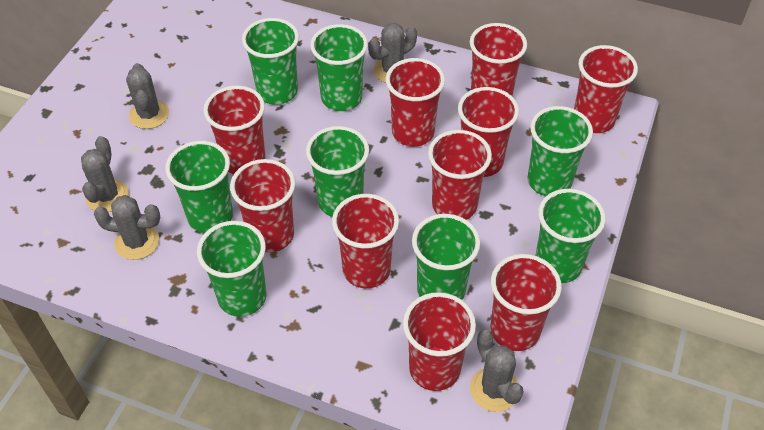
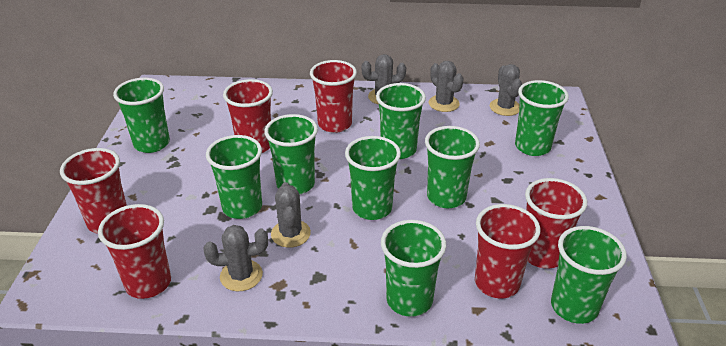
green cup: [165,141,233,233] [197,221,266,317] [242,18,299,105] [306,126,369,217] [310,24,368,111] [412,214,480,300] [528,106,593,196] [535,189,606,283] = 8 -> [113,78,170,153] [206,135,262,219] [264,114,318,195] [345,136,401,220] [376,83,426,159] [381,220,446,317] [425,126,480,208] [515,80,569,156] [551,226,627,324] = 9
red cup: [203,86,266,174] [230,159,295,252] [332,194,399,288] [386,58,445,147] [403,292,476,391] [428,130,492,220] [458,87,519,177] [470,23,527,96] [490,254,562,351] [574,45,638,133] = 10 -> [60,148,127,233] [98,204,171,299] [223,79,273,153] [310,60,357,133] [475,204,540,298] [525,178,587,269] = 6

